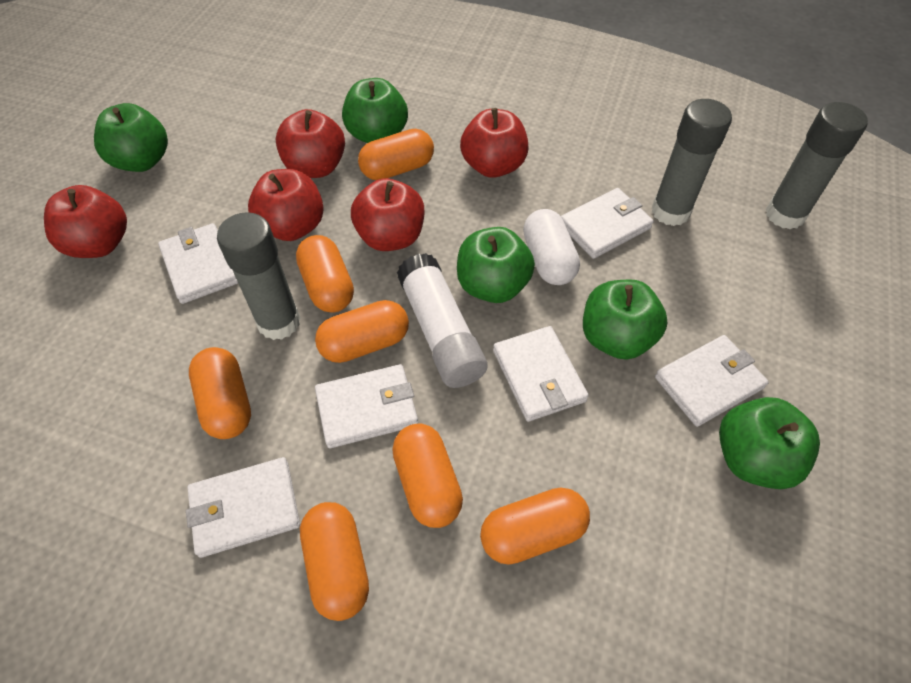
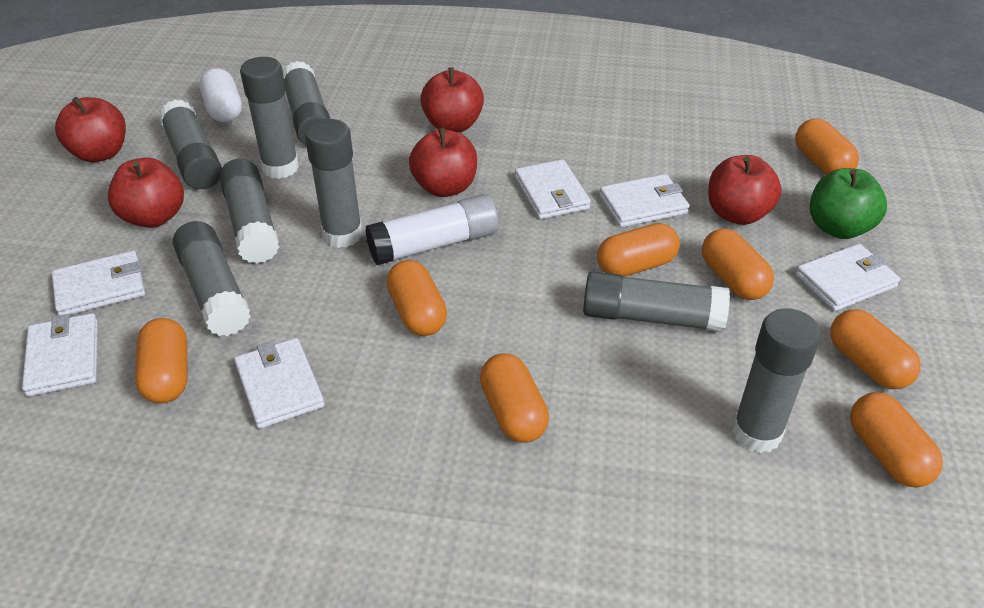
green apple: [94,103,168,172] [342,78,408,143] [457,227,535,303] [583,280,667,360] [719,397,820,489] = 5 -> [810,168,887,239] = 1
grey glue stick: [217,212,301,340] [652,99,732,226] [766,102,868,229] = 3 -> [159,100,222,189] [173,221,251,336] [219,159,279,264] [240,57,299,179] [282,61,330,145] [305,119,362,248] [583,271,730,332] [732,308,821,453] = 8
orange capsule: [189,347,251,439] [296,235,354,312] [300,502,369,621] [315,300,409,363] [358,129,434,180] [392,423,463,528] [480,487,590,565] = 7 -> [135,318,188,404] [386,260,447,336] [480,353,549,443] [597,223,680,277] [702,228,774,300] [795,118,859,175] [830,309,921,389] [850,392,943,487] = 8

